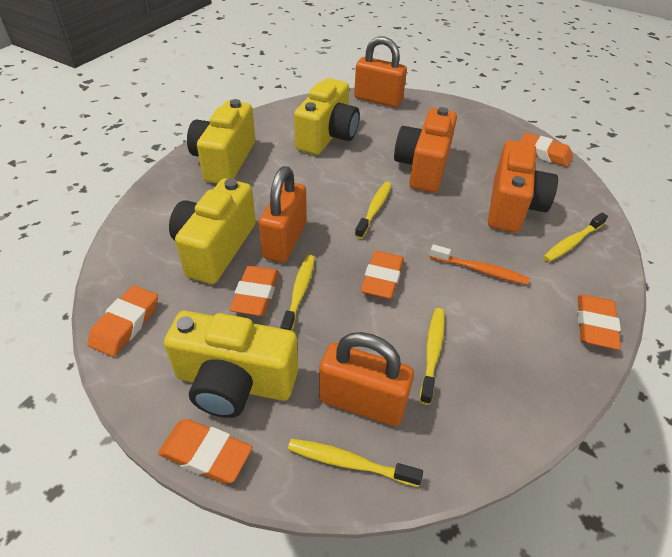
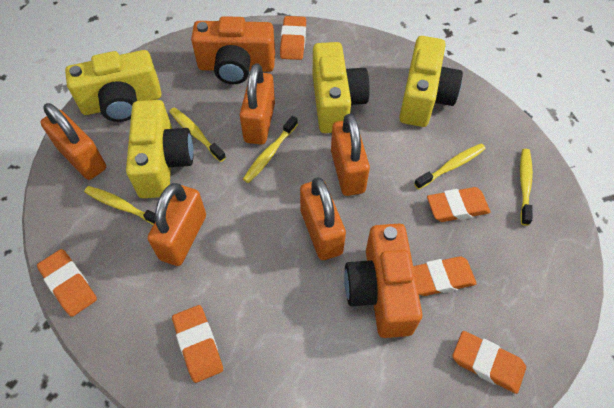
orange padlock: [259,166,307,263] [319,332,414,426] [354,36,407,107] = 3 -> [41,103,106,180] [147,183,206,266] [240,63,275,145] [300,177,346,260] [331,113,370,196] = 5
orange toothbrush: [430,244,530,285] = 1 -> none = 0

